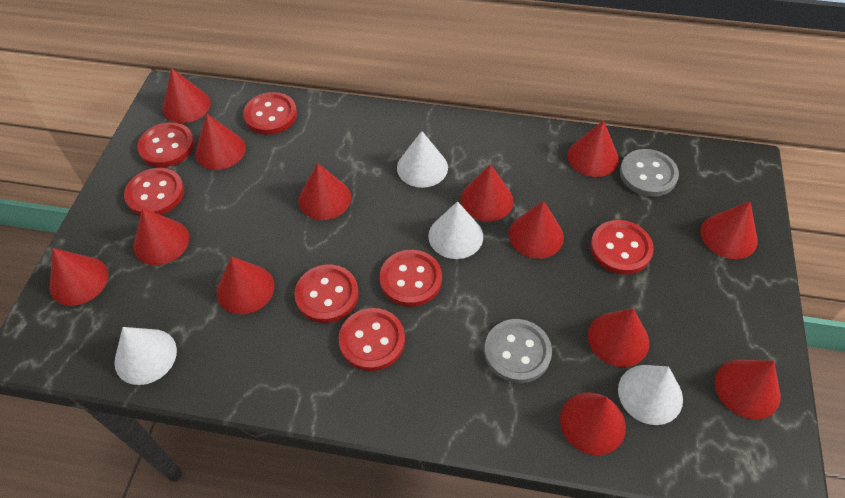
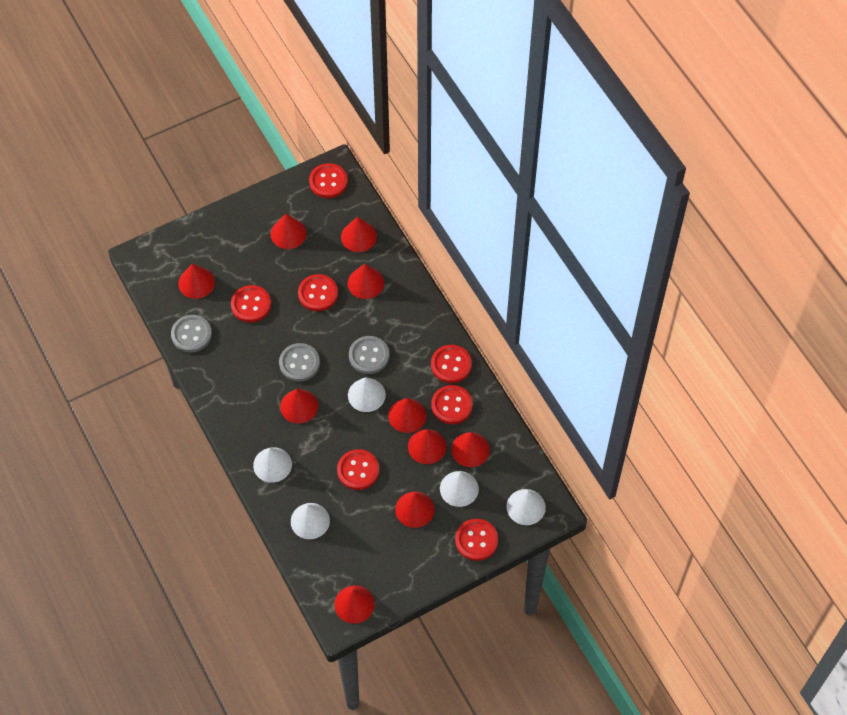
grey button: [484,319,552,383] [620,149,679,197] = 2 -> [171,315,212,353] [279,343,320,382] [349,336,389,374] = 3
red cone: [50,248,108,306] [134,208,189,265] [162,68,211,123] [195,114,246,170] [217,256,275,314] [299,163,351,220] [460,164,514,222] [509,201,564,259] [560,392,626,455] [567,120,619,177] [588,308,649,367] [701,201,757,259] [715,360,781,419] = 13 -> [178,264,215,299] [271,214,307,249] [280,389,318,424] [334,585,375,624] [341,217,377,252] [348,264,384,299] [388,398,426,433] [395,492,435,528] [408,429,446,464] [451,432,490,467] = 10
white cone: [114,327,177,385] [397,131,448,188] [428,201,483,259] [618,365,683,425] = 4 -> [253,447,292,483] [291,503,330,539] [348,377,386,412] [440,471,479,507] [506,489,546,525] = 5

